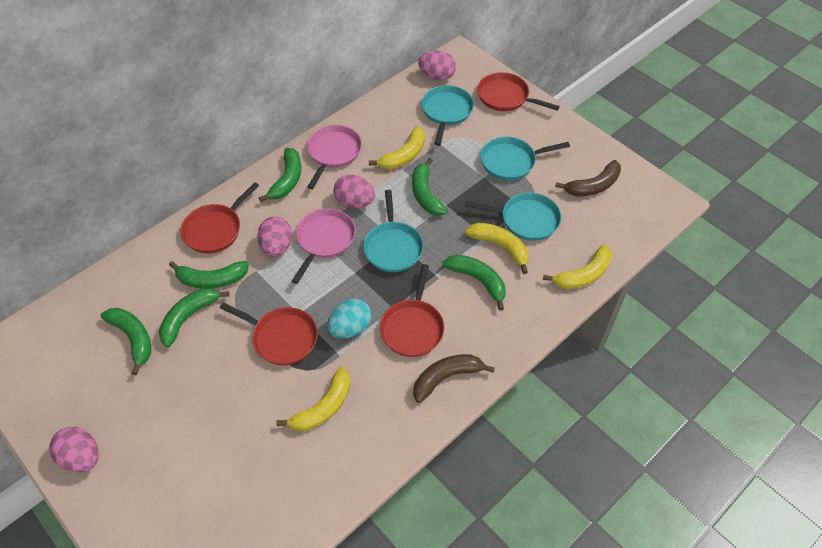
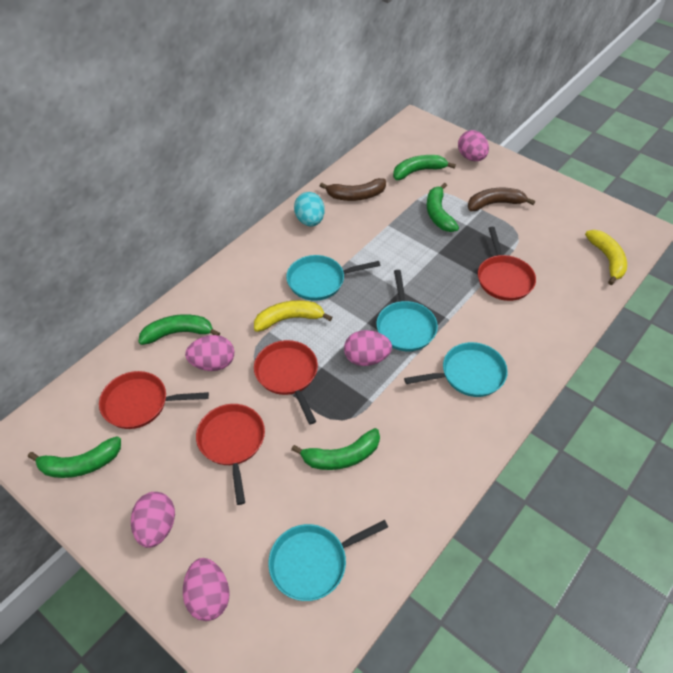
green banana: [100,308,151,375] [159,288,229,347] [169,261,249,289] [259,148,301,202] [412,158,448,216] [442,255,506,311] = 6 -> [28,436,121,478] [139,314,220,345] [291,428,380,470] [393,155,456,180] [427,183,459,232] = 5
pink egg: [49,427,99,472] [257,216,292,257] [334,175,375,208] [418,50,456,80] = 4 -> [131,492,175,548] [183,558,229,621] [185,335,234,371] [344,330,392,366] [458,130,489,161] = 5
pink pan: [292,208,356,284] [307,125,362,189] = 2 -> none = 0
yellow banana: [276,367,350,431] [369,126,425,169] [465,223,529,274] [543,244,612,289] = 4 -> [254,300,332,332] [585,230,627,285] = 2

